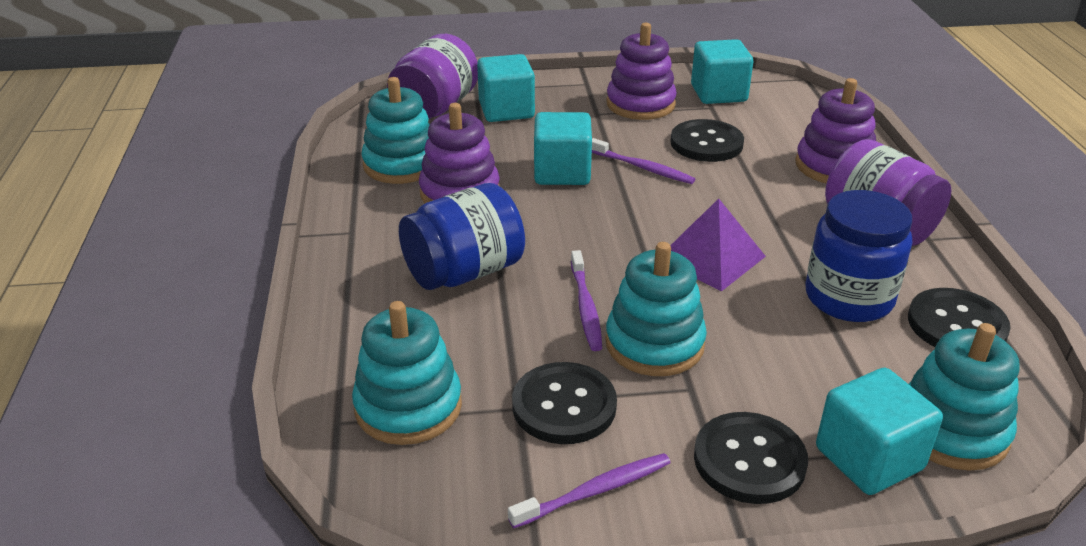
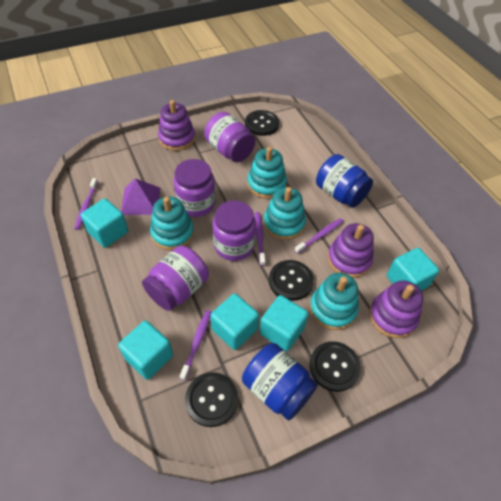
purple jar: [387,34,478,119] [825,139,952,246] = 2 -> [142,246,209,311] [173,159,215,217] [204,112,255,162] [212,201,256,261] = 4
purple toothbrush: [508,453,671,528] [571,250,602,351] [592,138,695,184] = 3 -> [74,178,98,230] [180,310,211,381] [255,212,265,266] [294,218,344,254] = 4
turquoise cube: [477,54,535,122] [534,112,592,185] [691,39,753,104] [816,368,943,495] = 4 -> [81,199,128,248] [118,321,173,380] [210,294,259,350] [260,295,309,351] [387,248,439,291] = 5

